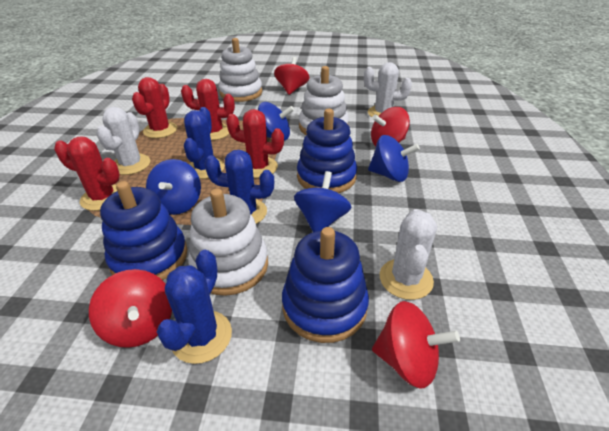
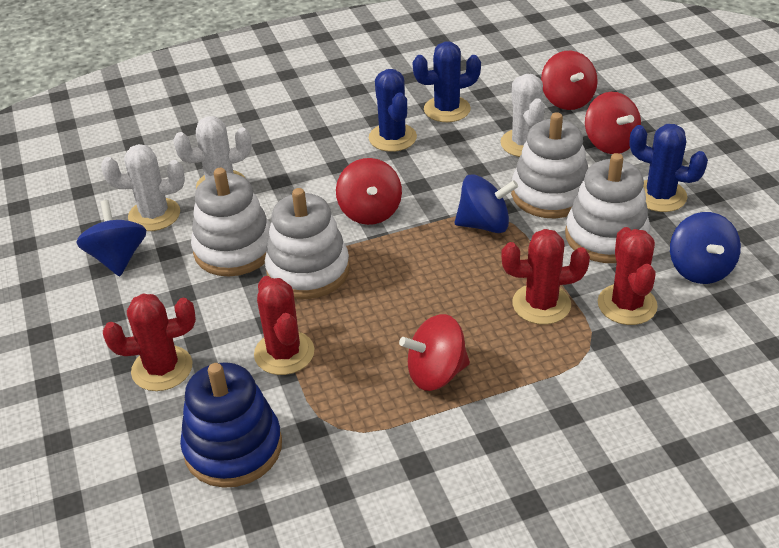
blue spinning top: [146,159,201,215] [258,102,294,141] [294,171,351,232] [368,135,420,182] = 4 -> [76,200,146,276] [454,174,518,233] [670,212,741,284] = 3
blue stacking toy: [100,181,188,280] [282,227,369,343] [297,108,357,193] = 3 -> [180,362,282,488] = 1
white stacking toy: [188,189,268,296] [219,38,262,102] [299,66,349,135] = 3 -> [191,168,271,276] [265,188,350,299] [511,112,588,218] [565,153,650,263] = 4

